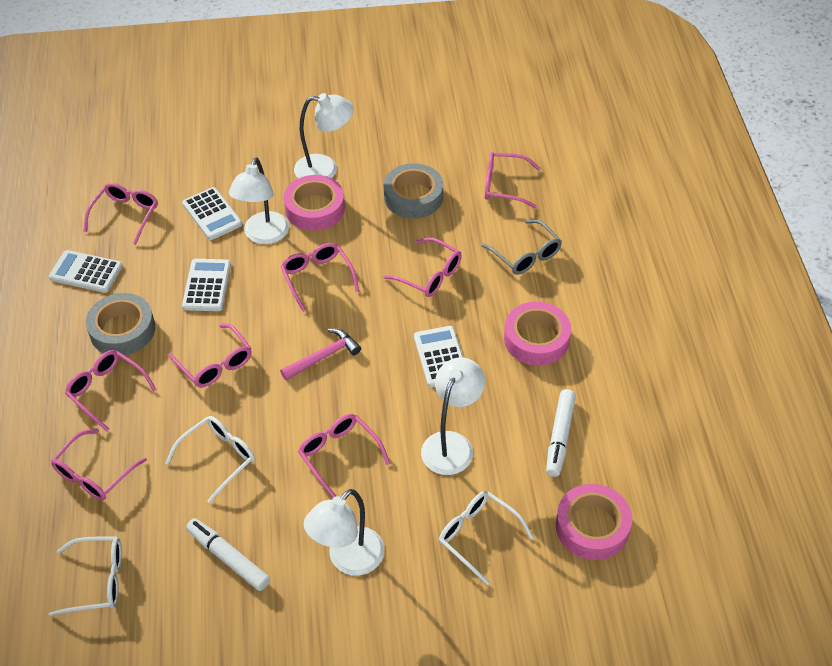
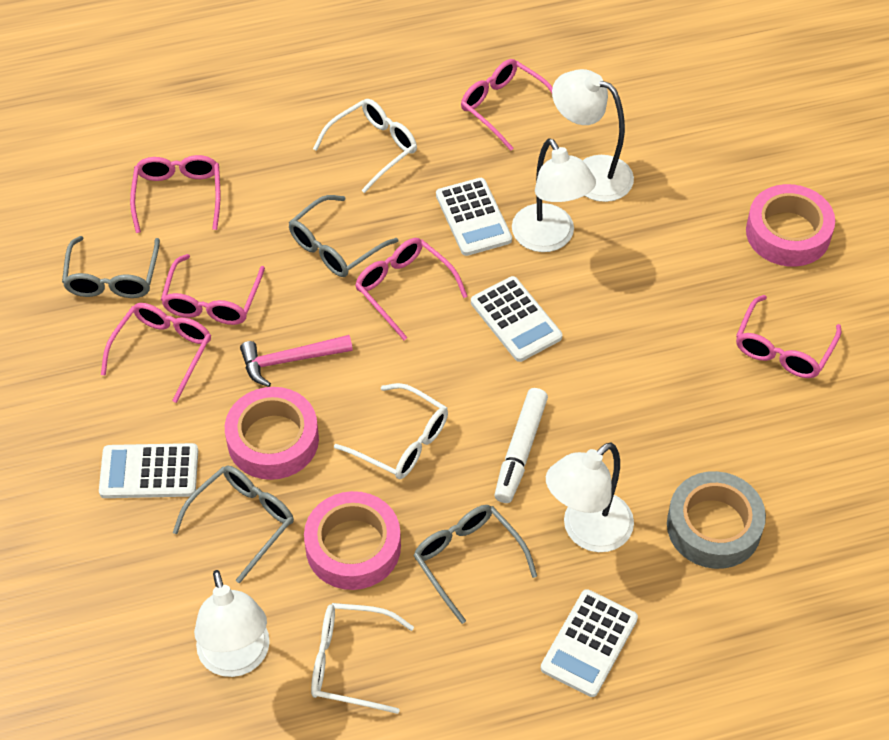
grey glasses: [481,219,562,275] = 1 -> [62,236,160,298] [173,466,294,583] [289,195,398,277] [413,505,537,624] = 4
grey tape: [86,293,155,355] [384,163,443,219] = 2 -> [667,471,766,569] = 1
pink glasses: [51,428,147,500] [65,350,157,431] [84,183,158,245] [169,324,251,387] [280,243,359,312] [298,414,390,498] [383,237,462,297] [485,152,540,208] = 8 -> [101,303,211,403] [130,155,220,233] [161,254,265,325] [355,238,468,340] [461,59,553,151] [736,295,842,378] = 6
white marker: [186,518,270,591] [546,389,576,477] = 2 -> [494,388,548,503] = 1

